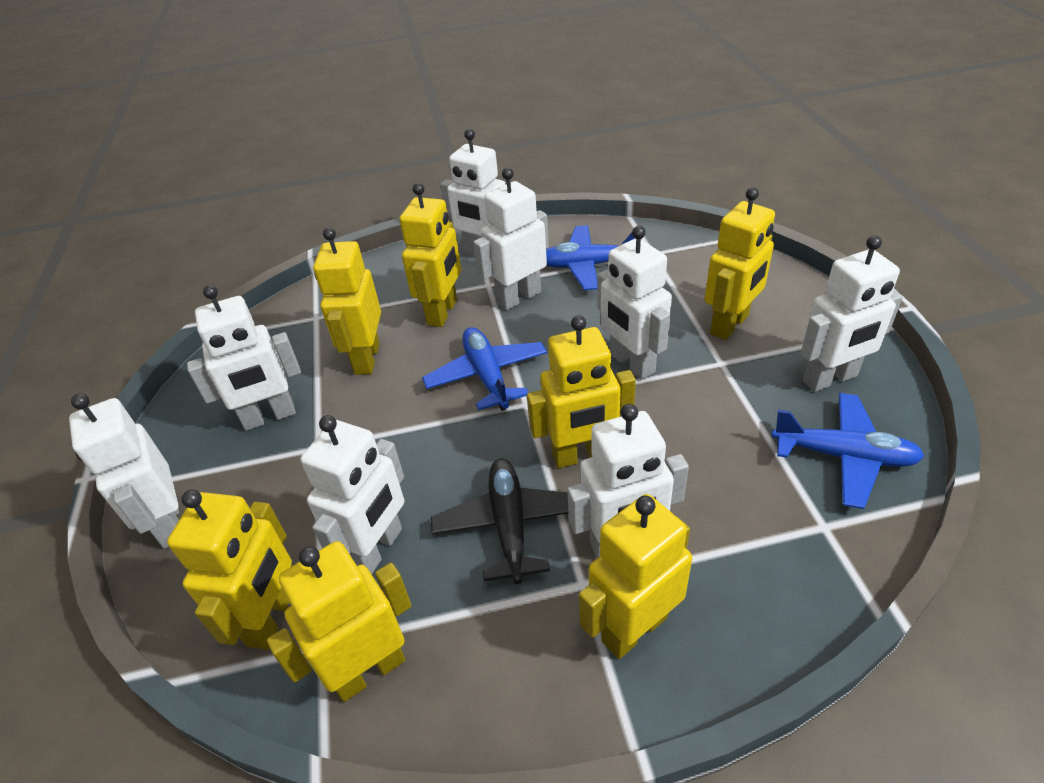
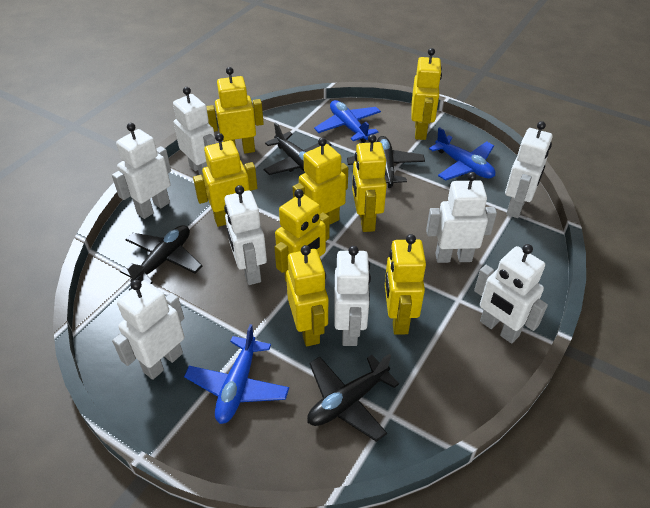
black plane: [431,459,568,584] = 1 -> [120,225,202,284] [263,122,332,175] [307,353,399,442] [347,136,425,188] = 4
yellow robot: [167,490,292,650] [267,541,412,702] [313,227,381,375] [400,183,461,327] [527,315,636,468] [579,494,692,659] [705,187,775,340] = 7 -> [193,133,257,227] [206,67,264,153] [274,189,330,282] [286,245,328,346] [293,138,348,225] [352,134,387,232] [385,234,426,335] [411,48,442,140] = 8

